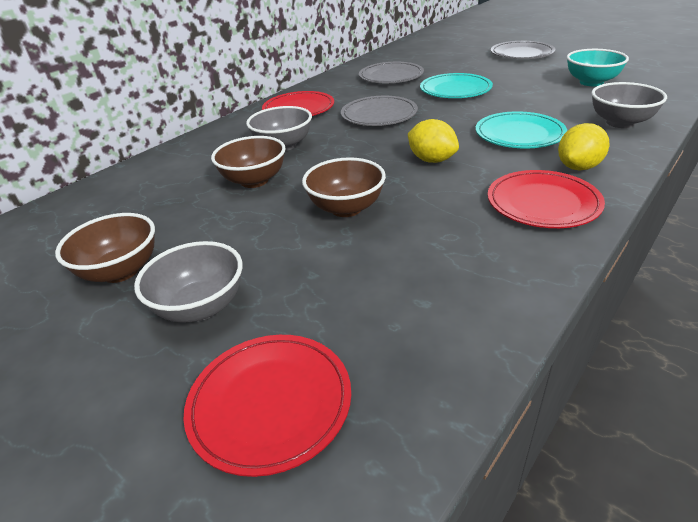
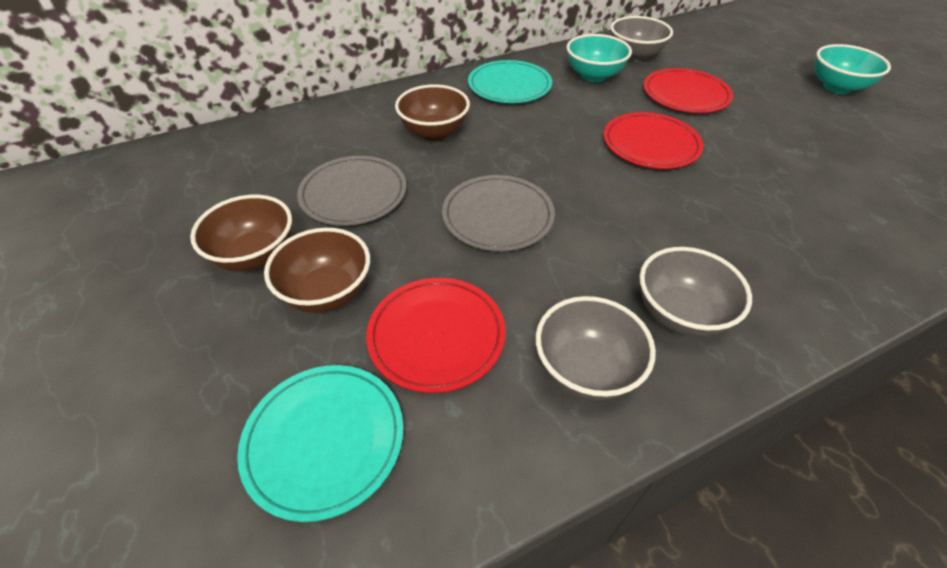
grey plate: [341,96,418,126] [359,62,424,83] [491,41,555,59] = 3 -> [297,156,407,226] [442,175,555,251] = 2
turquoise bowl: [567,49,629,86] = 1 -> [566,34,632,82] [815,44,891,94] = 2
yellow lemon: [408,119,459,163] [558,123,609,170] = 2 -> none = 0

